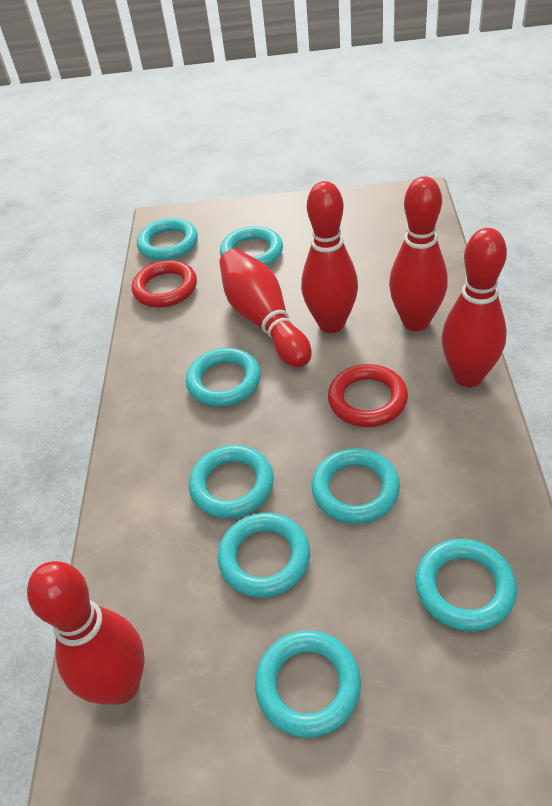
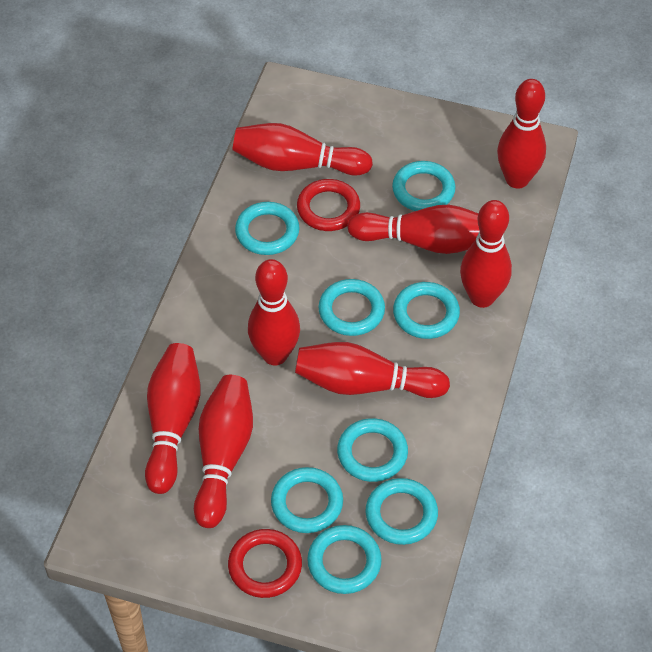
red bowling pin: [27,561,145,705] [219,249,312,368] [301,181,358,333] [389,176,448,331] [442,228,507,387] = 5 -> [145,343,201,494] [194,375,253,528] [232,123,373,176] [248,259,300,365] [295,342,450,398] [347,205,480,254] [460,200,512,308] [497,79,546,189] = 8

